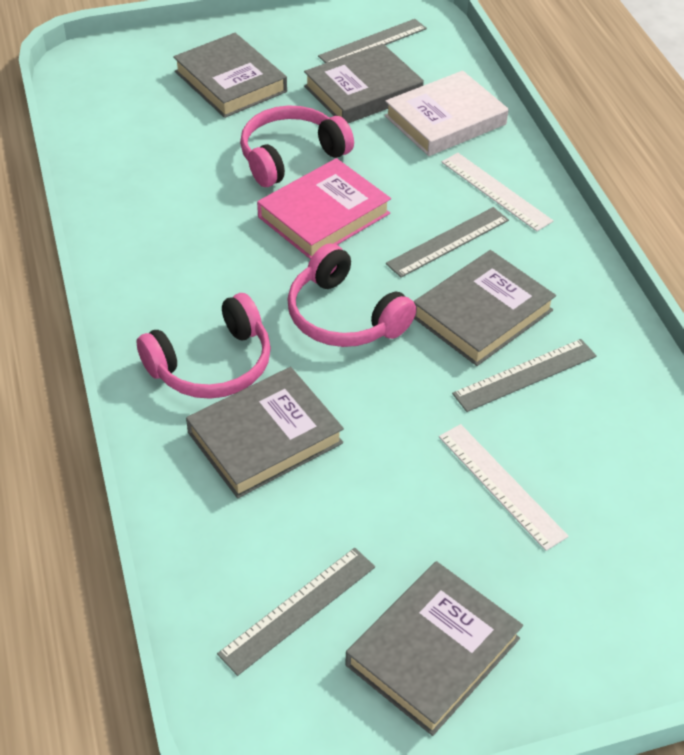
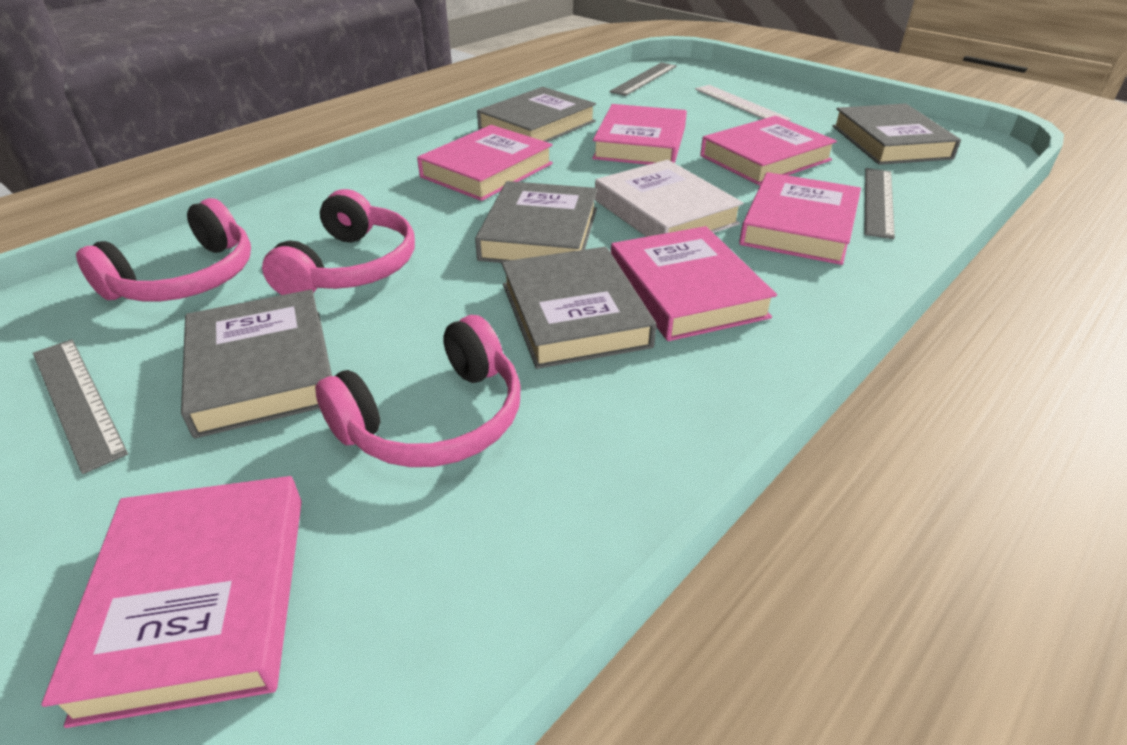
grey ruler: [217,548,375,676] [318,19,427,63] [386,207,509,278] [452,339,597,412] = 4 -> [33,339,128,474] [609,62,677,96] [864,168,895,239] = 3
pink book: [257,158,391,259] = 1 -> [41,476,302,728] [417,125,553,201] [592,104,687,165] [611,226,777,341] [700,116,837,185] [739,172,861,265] = 6
white ruler: [439,424,569,551] [442,153,553,231] = 2 -> [695,85,791,121] = 1

